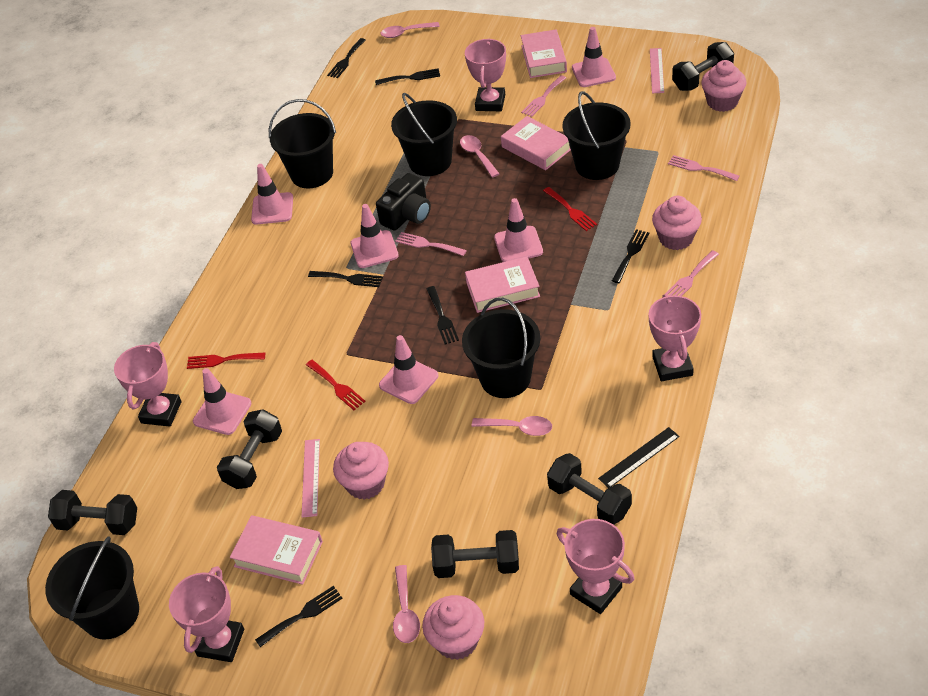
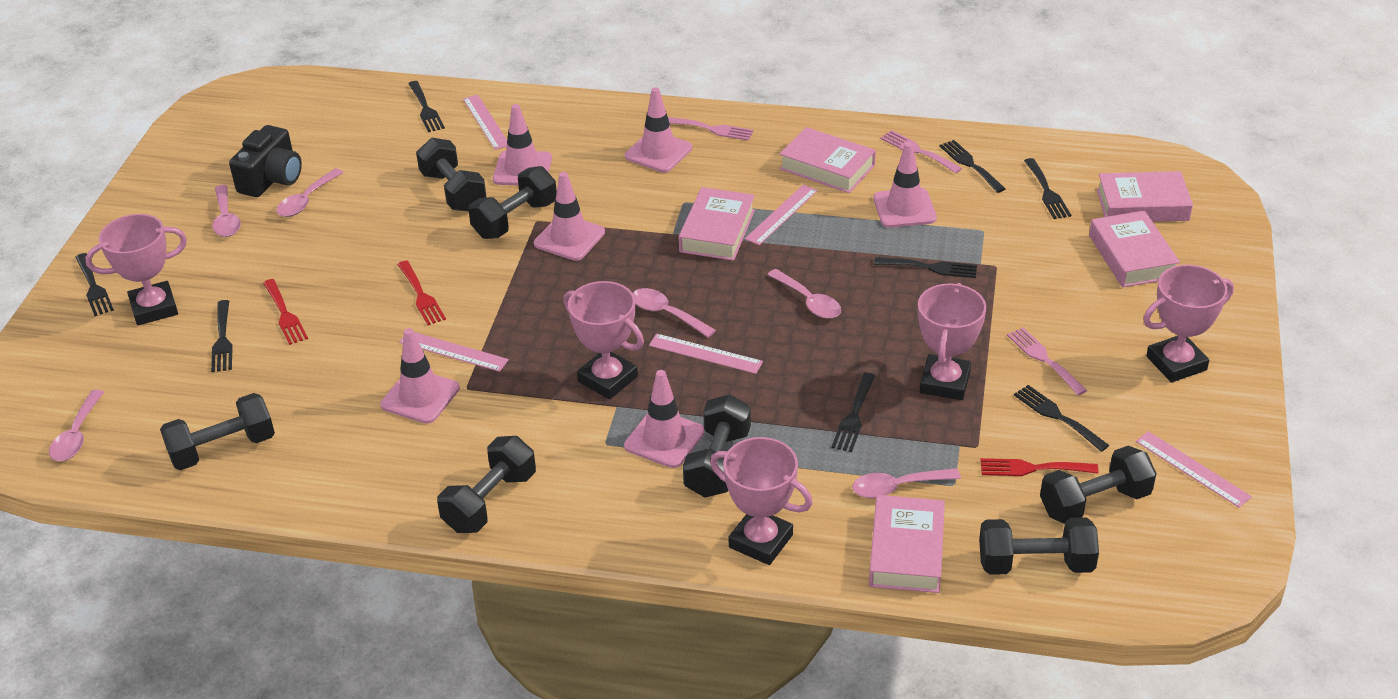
black bucket: [45,536,139,640] [269,99,336,188] [391,93,457,176] [462,298,540,398] [562,91,630,180] = 5 -> none = 0
black dumbbell: [48,490,137,535] [217,409,282,489] [431,530,519,578] [547,453,632,525] [672,42,734,91] = 5 -> [160,393,275,470] [416,138,487,212] [437,436,536,533] [468,166,557,239] [683,394,751,497] [979,517,1099,575] [1040,446,1157,524] = 7
black fork: [255,586,343,647] [308,271,383,287] [327,38,366,78] [375,68,440,85] [427,286,459,344] [612,229,649,283] = 6 -> [75,253,114,316] [211,300,233,372] [408,81,445,132] [831,372,875,452] [874,257,977,278] [939,140,1005,193] [1014,385,1109,452] [1024,158,1071,219] = 8
black ruler: [598,427,680,488] = 1 -> none = 0
pink book: [230,515,323,585] [465,256,540,313] [501,116,571,170] [521,29,567,78] = 4 -> [679,187,755,261] [780,127,876,193] [869,495,945,593] [1089,211,1180,287] [1097,171,1193,222] = 5
pink cupcake: [333,442,389,500] [422,595,484,660] [652,196,702,250] [701,60,747,112] = 4 -> none = 0
pink fork: [395,232,467,256] [521,75,566,117] [665,250,719,296] [668,155,740,181] = 4 -> [668,117,754,141] [880,130,962,173] [1007,327,1087,395] = 3
pink ruler: [302,439,320,518] [650,48,664,93] = 2 -> [399,332,509,372] [463,95,507,150] [649,333,763,374] [745,185,818,245] [1136,431,1252,508] = 5
pink spoon: [381,22,440,38] [393,565,420,643] [460,135,500,178] [472,416,552,436] = 4 -> [49,390,104,461] [212,185,241,237] [276,168,344,217] [633,288,716,338] [767,269,841,319] [852,468,961,499] = 6

